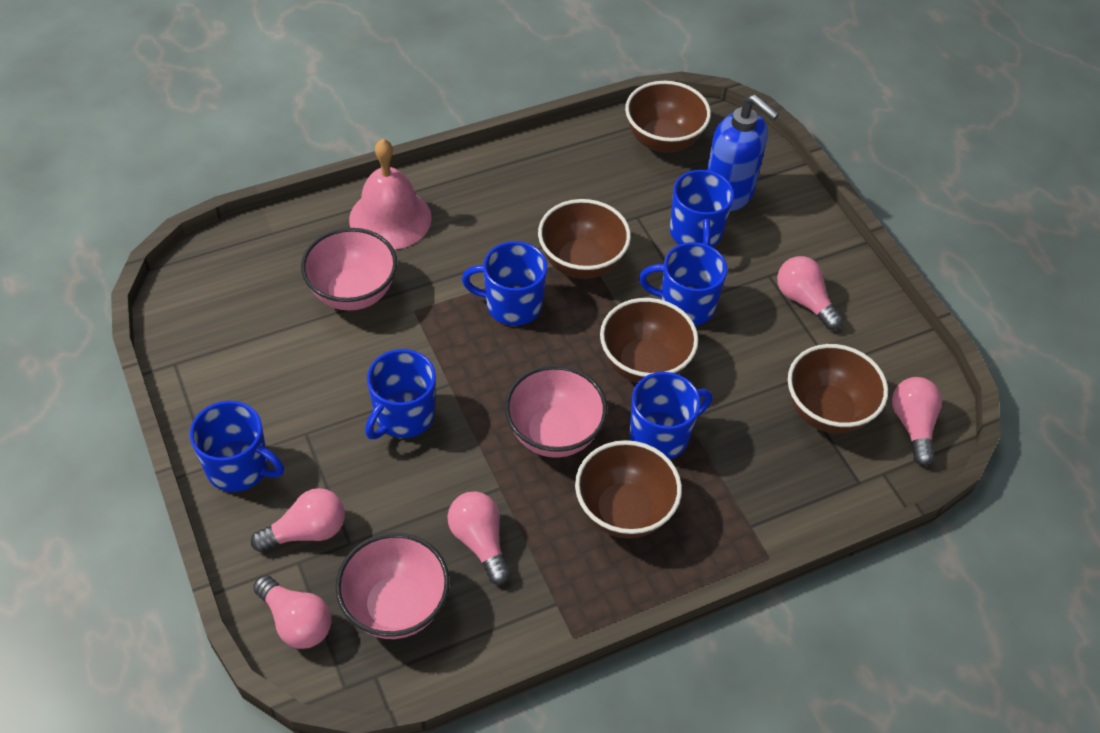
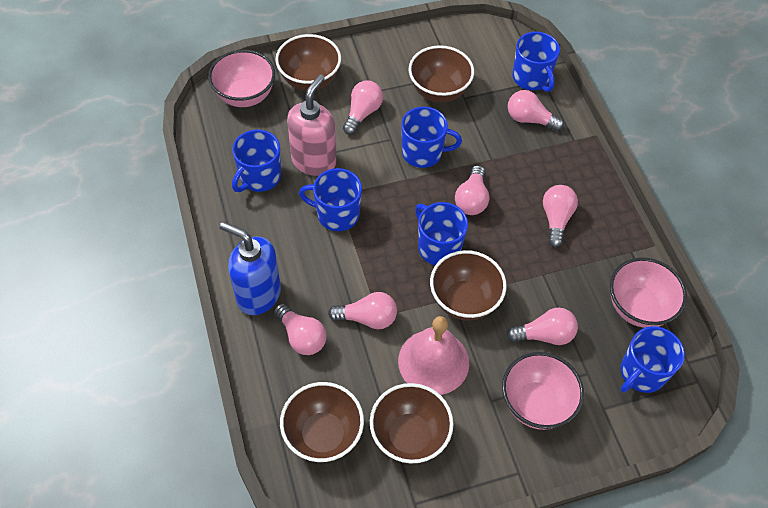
pink light bulb: [251,488,345,552] [253,575,331,649] [447,491,510,584] [777,256,843,330] [892,377,942,466] = 5 -> [274,303,327,355] [328,292,397,329] [343,80,383,135] [455,165,489,215] [507,307,578,345] [508,90,564,131] [543,185,578,247] = 7
pink soap dispenser: none = 0 -> [287,74,336,176] = 1

